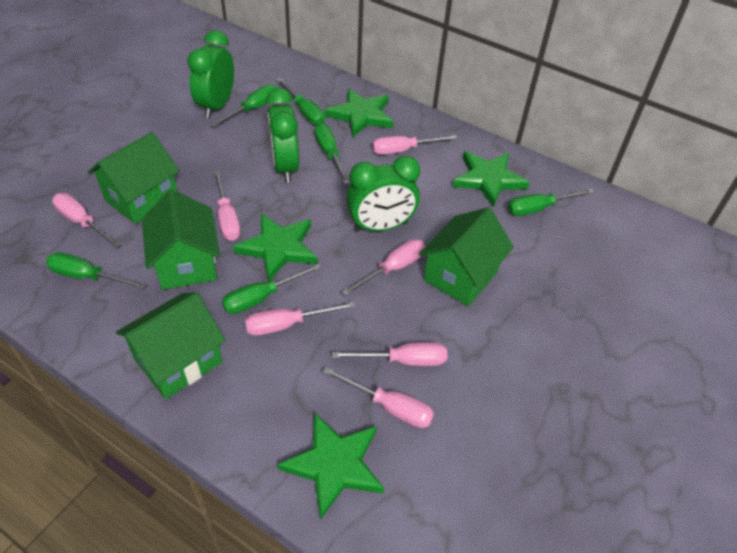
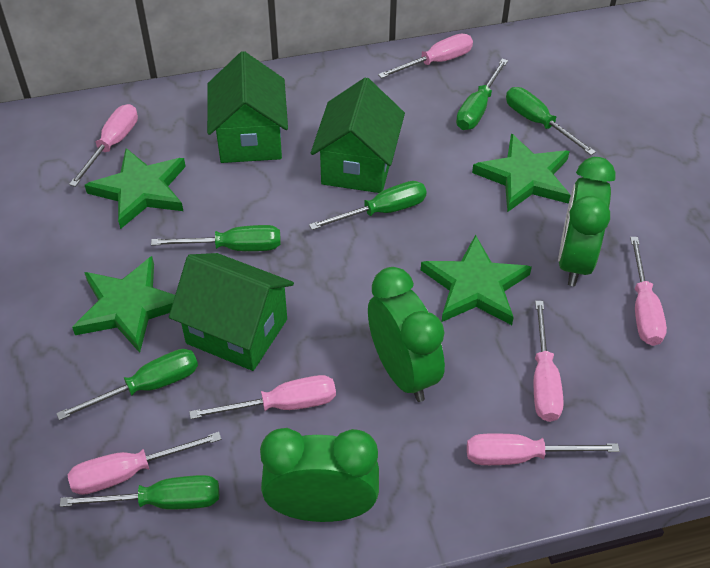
green house: [88,132,180,224] [116,292,226,399] [142,189,220,290] [419,207,514,306] = 4 -> [169,253,294,371] [207,51,288,163] [311,77,405,193] = 3

